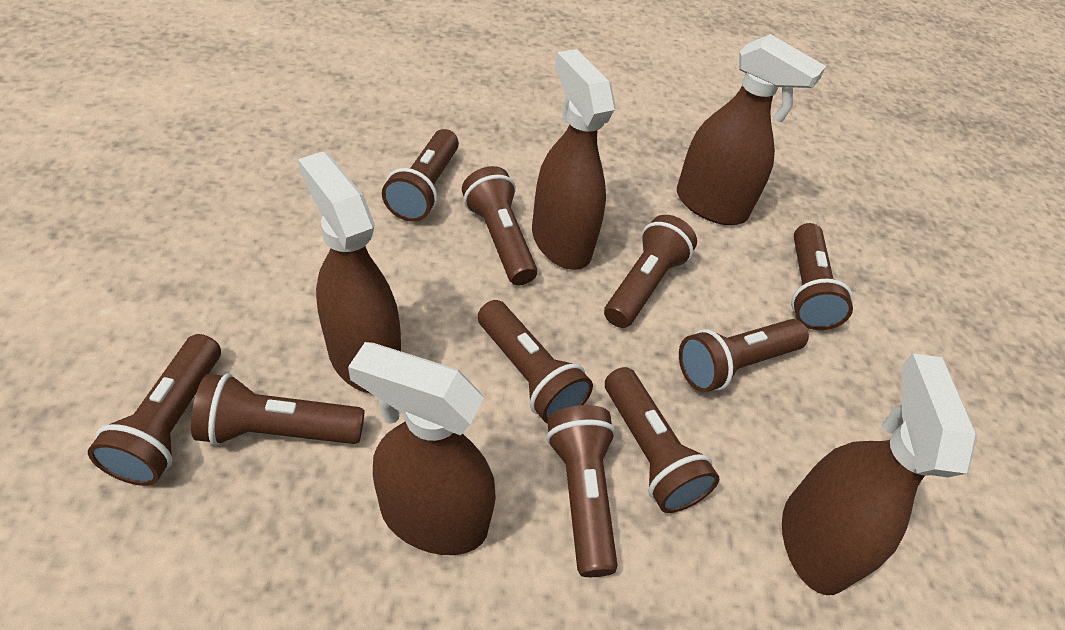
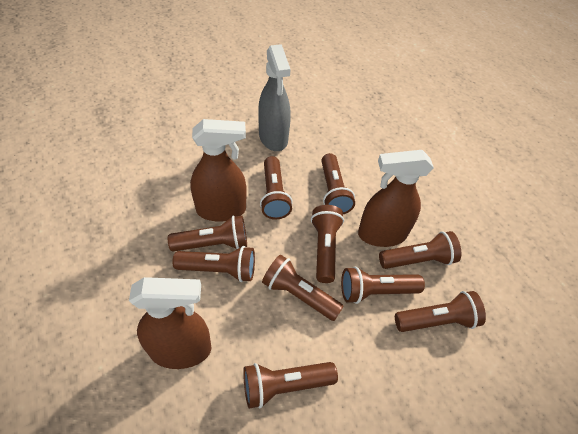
brown spray bottle: [298,151,401,393] [348,342,496,555] [532,49,616,270] [677,34,826,225] [782,353,977,595] = 5 -> [129,277,211,369] [190,119,247,222] [358,150,434,247] = 3
grey spray bottle: none = 0 -> [258,44,291,151] = 1

